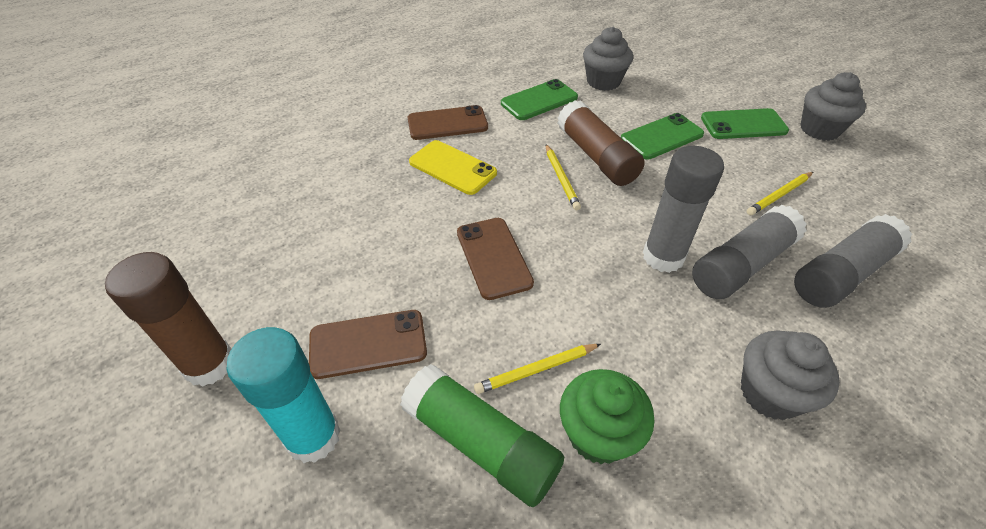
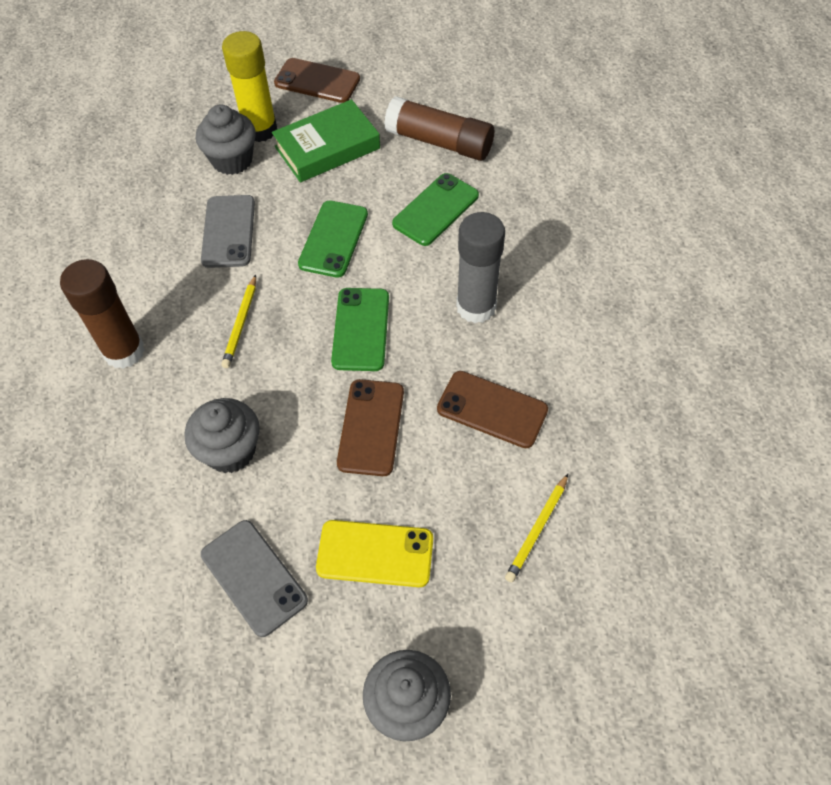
green book: none = 0 -> [272,99,380,182] = 1
green cupcake: [560,369,655,464] = 1 -> none = 0
green glue stick: [400,364,564,507] = 1 -> none = 0
grey glue stick: [643,146,724,273] [692,205,807,299] [794,214,912,308] = 3 -> [456,212,505,323] = 1
grey phone: none = 0 -> [201,195,255,268] [201,520,308,637] = 2
turquoise glue stick: [227,327,341,463] = 1 -> none = 0
yellow glue stick: none = 0 -> [222,31,277,142] = 1
yellow pencil: [474,344,601,394] [546,144,581,210] [747,172,813,215] = 3 -> [221,275,256,368] [505,474,568,582] = 2

